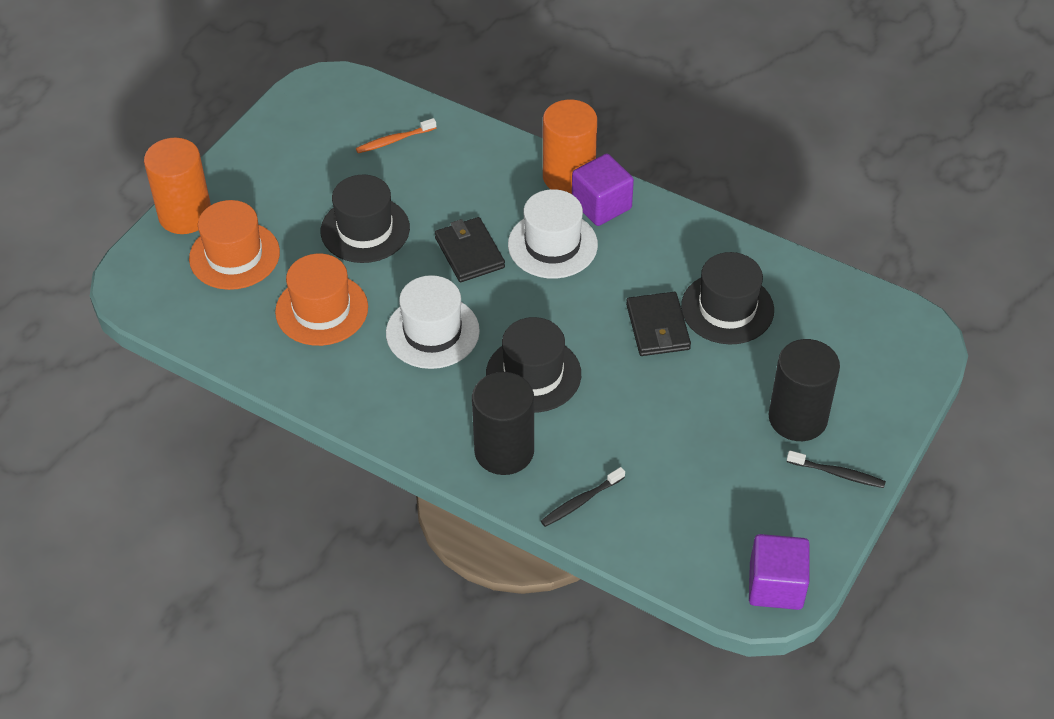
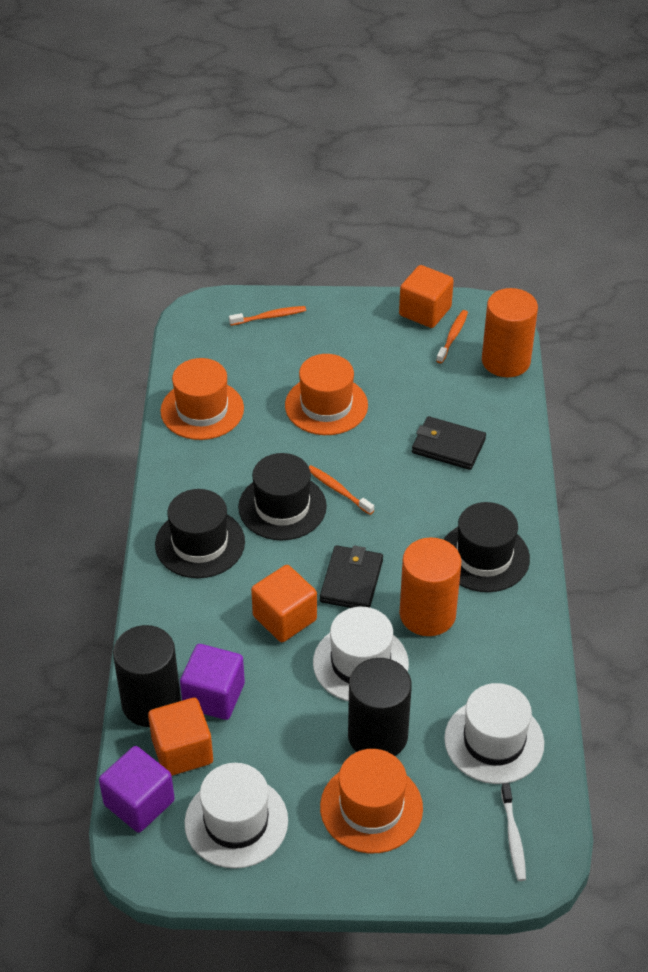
black toothbrush: [541,467,625,527] [787,451,886,488] = 2 -> none = 0
orange cube: none = 0 -> [148,698,213,776] [251,565,317,642] [399,265,454,328] = 3
orange hat: [189,200,280,290] [275,254,368,346] = 2 -> [160,358,244,440] [285,354,368,435] [320,749,423,853] = 3
orange toothbrush: [356,118,436,153] = 1 -> [229,306,306,326] [309,465,374,515] [436,310,468,363] = 3
white hat: [386,275,480,369] [508,189,598,279] = 2 -> [184,763,288,869] [313,607,409,701] [444,683,544,784] = 3
white toothbrush: none = 0 -> [501,783,526,881] = 1

